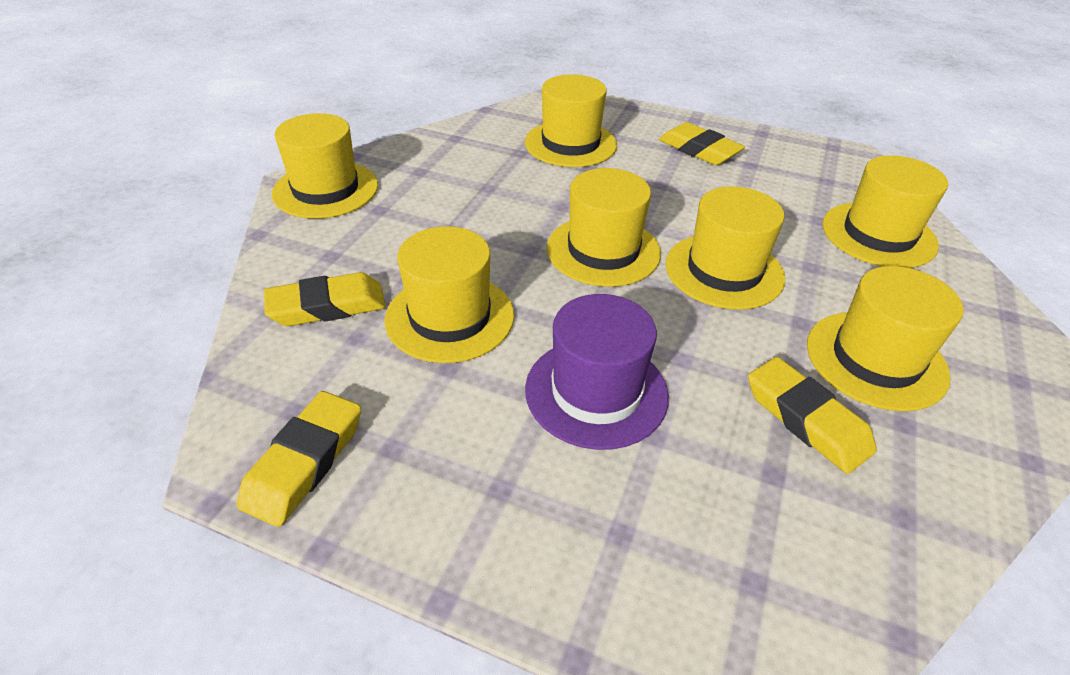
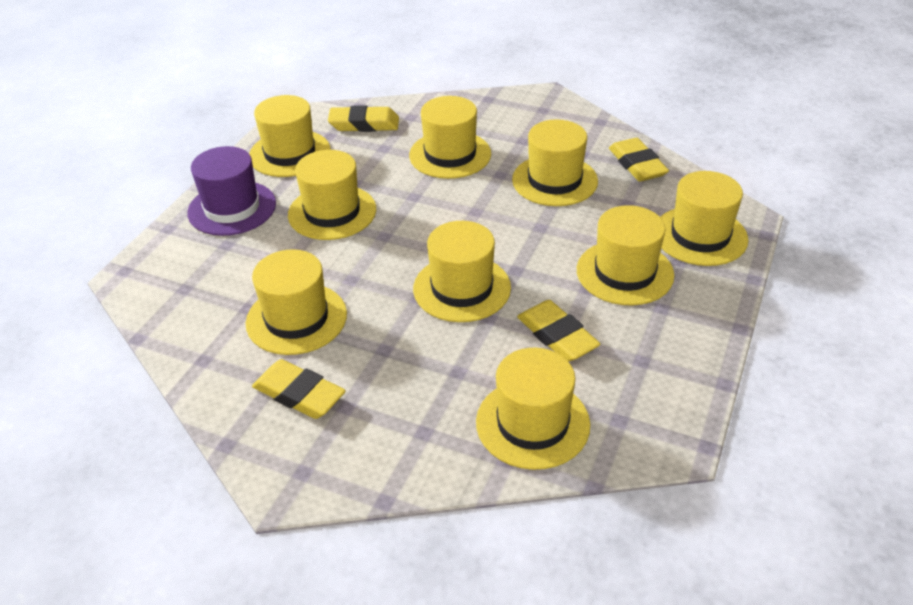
yellow hat: [272,113,378,219] [384,226,514,363] [525,74,617,167] [547,168,661,287] [665,186,785,310] [807,266,964,411] [822,155,948,268] = 7 -> [246,249,347,355] [249,95,331,177] [288,150,376,240] [409,96,491,179] [413,221,511,322] [476,347,590,470] [512,119,598,206] [577,205,674,306] [660,171,748,266] = 9

